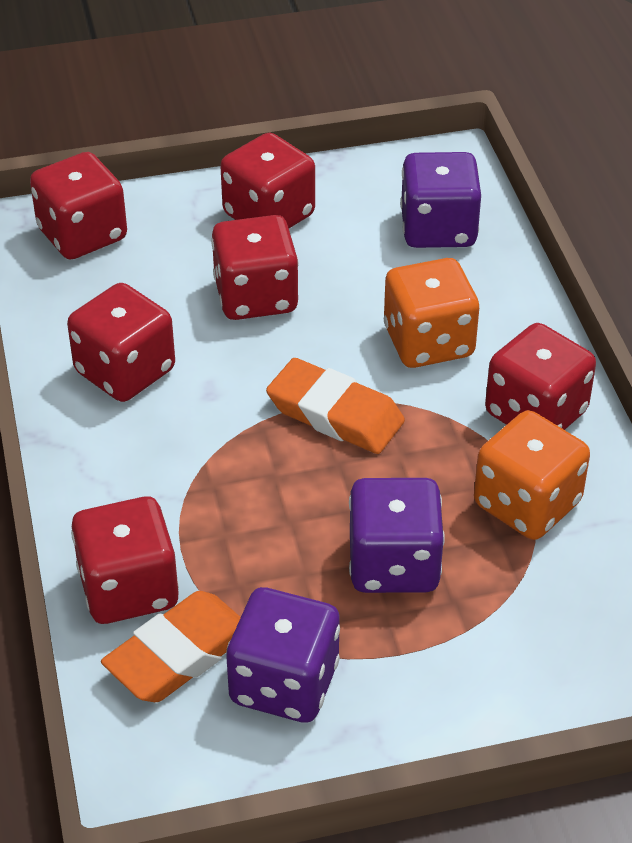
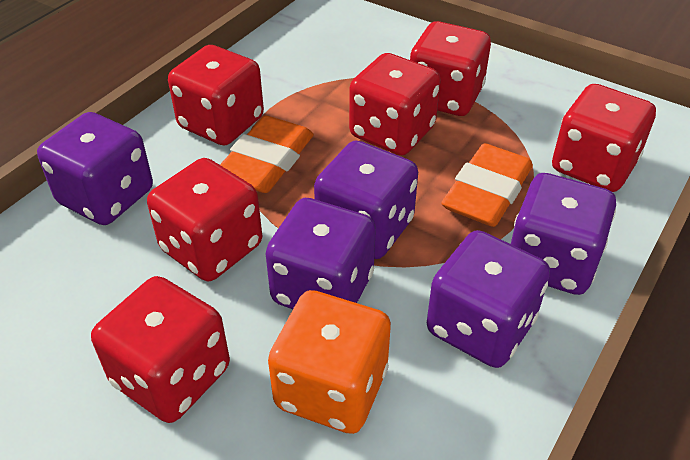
orange dice: [384,258,479,368] [474,410,590,540] = 2 -> [268,290,391,434] = 1
purple dice: [226,587,340,722] [349,478,445,593] [400,152,481,248] = 3 -> [37,112,153,225] [265,198,376,309] [314,141,418,259] [427,230,550,368] [511,173,616,295] = 5

